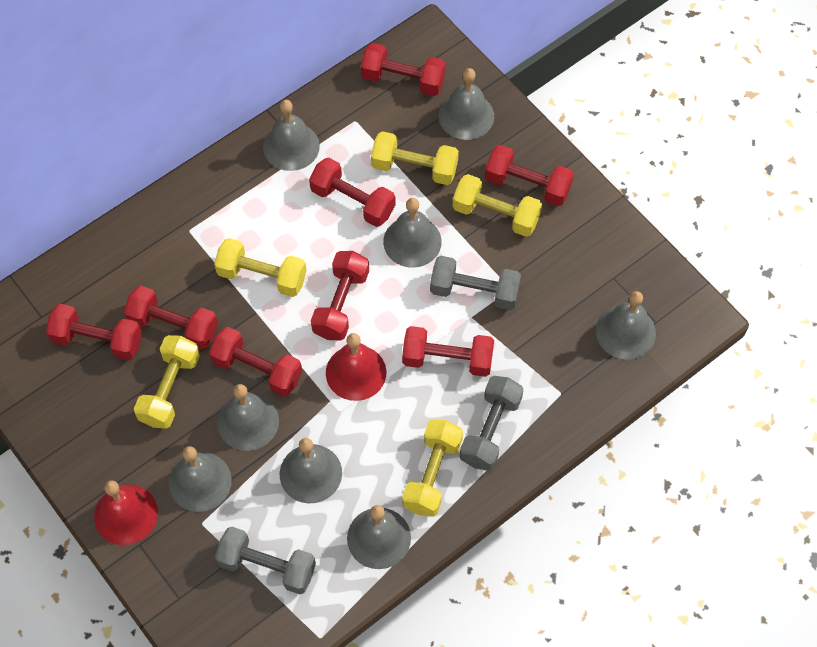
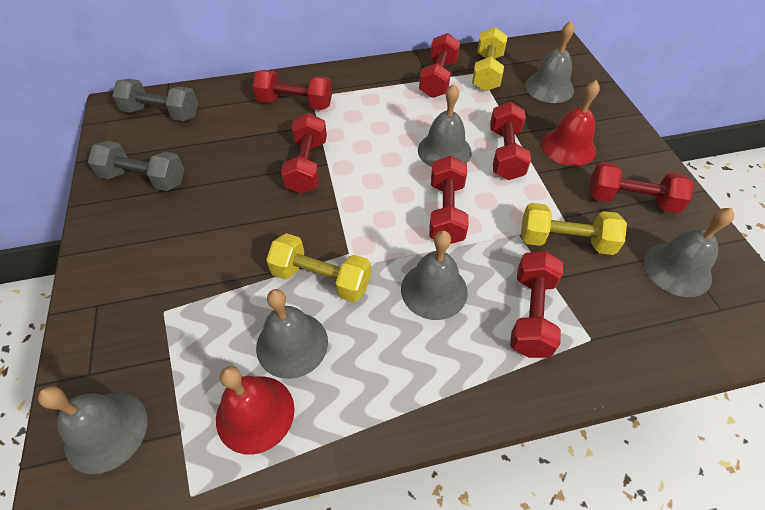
grey bell: [169,446,232,512] [217,384,279,451] [263,100,320,171] [280,438,342,503] [347,505,411,569] [383,198,442,268] [439,68,494,140] [596,291,656,360] = 8 -> [38,386,148,474] [256,289,328,379] [401,230,468,320] [418,84,472,167] [525,21,575,103] [644,208,734,297] = 6
grey dumbbell: [215,527,316,594] [430,256,521,310] [460,376,523,471] = 3 -> [88,141,184,191] [112,79,198,121] = 2
red dumbbell: [46,304,142,360] [124,286,218,350] [209,327,302,397] [309,158,396,227] [311,251,369,340] [361,43,446,96] [402,326,494,377] [485,145,574,206] = 8 -> [252,70,332,110] [281,113,327,194] [419,33,460,98] [429,156,469,244] [490,102,531,180] [510,251,563,358] [589,162,694,213] = 7
yellow dumbbell: [134,335,200,429] [214,238,307,297] [371,131,459,185] [402,419,463,517] [452,174,542,237] = 5 -> [266,233,371,303] [472,27,507,91] [521,203,627,255] = 3

